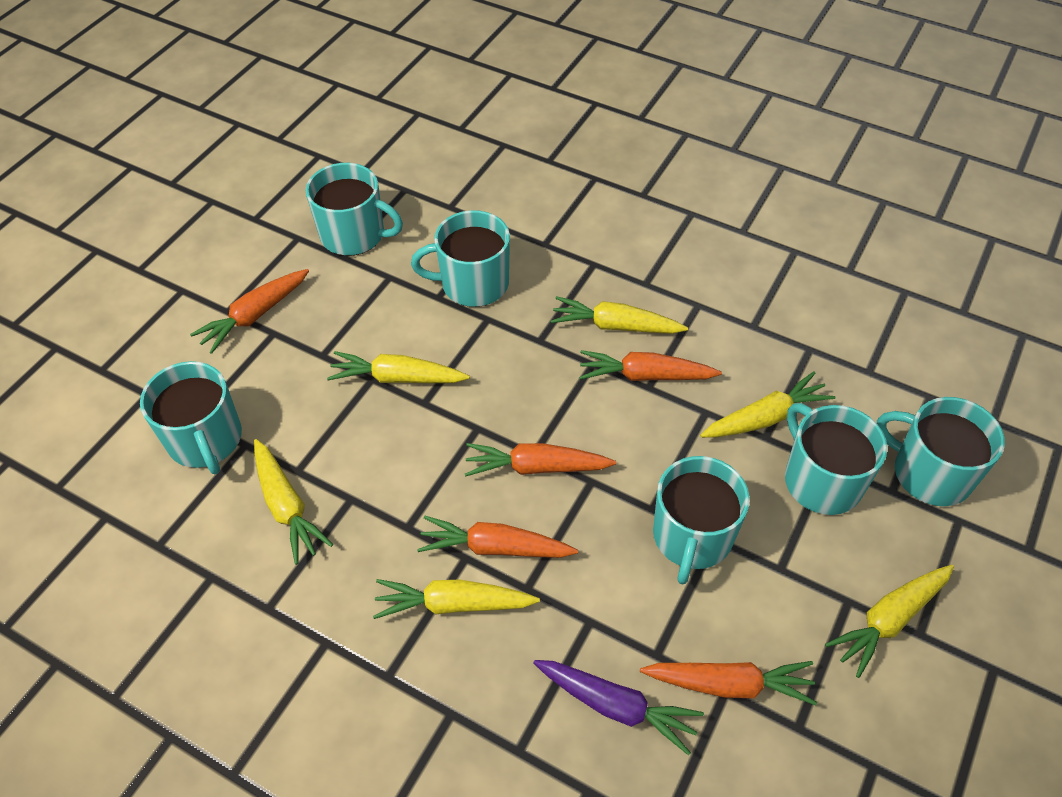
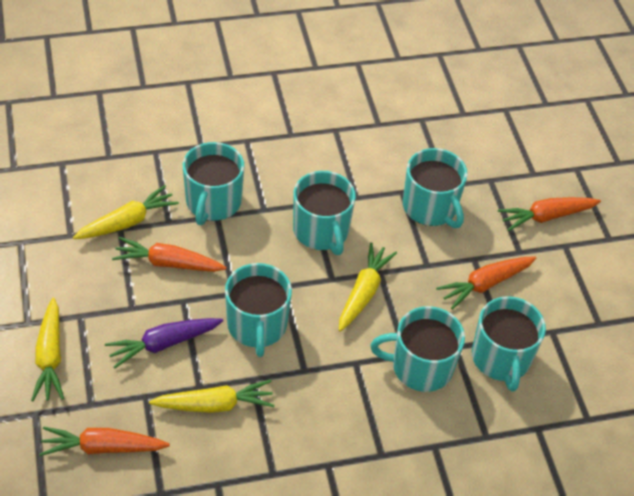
orange carrot: [190,269,309,354] [417,516,578,558] [465,443,616,476] [579,350,722,381] [640,661,817,705] = 5 -> [39,426,170,456] [112,237,227,272] [436,257,537,310] [498,197,601,231] = 4
yellow carrot: [254,439,333,565] [327,351,470,383] [373,579,540,619] [551,296,688,334] [700,372,835,438] [825,565,954,678] = 6 -> [31,298,64,401] [73,185,179,239] [149,380,274,413] [339,242,397,332] = 4

